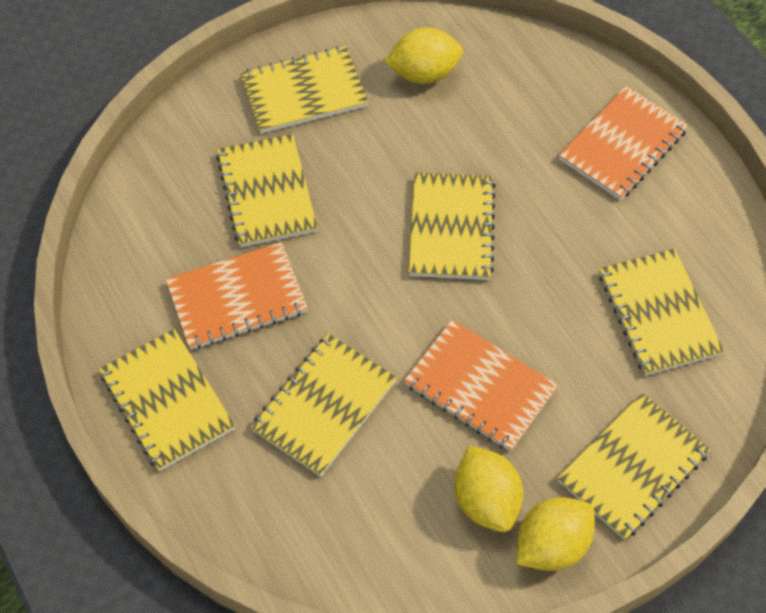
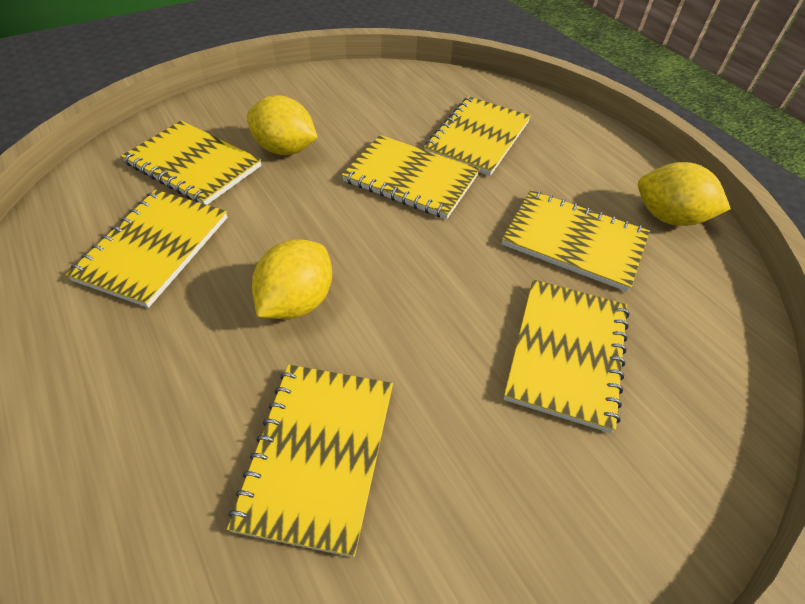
orange notebook: [166,242,308,350] [404,320,558,452] [559,86,688,200] = 3 -> none = 0

